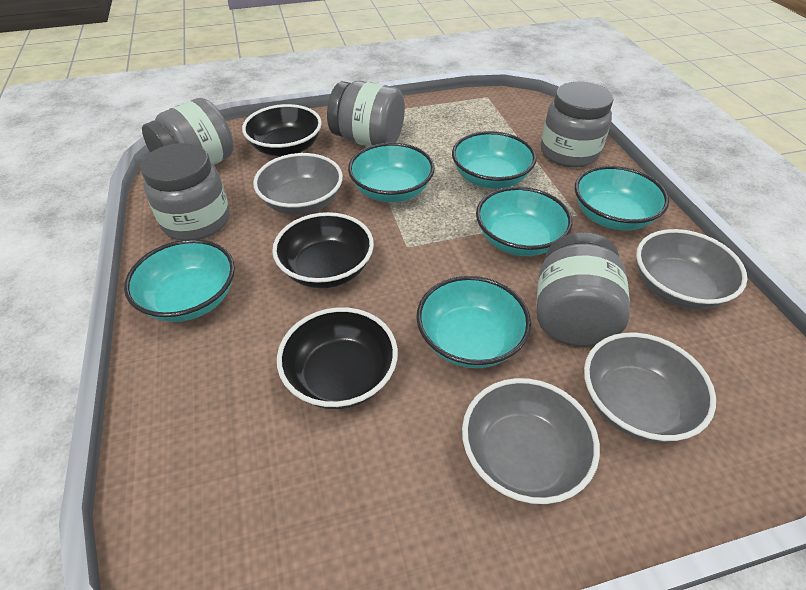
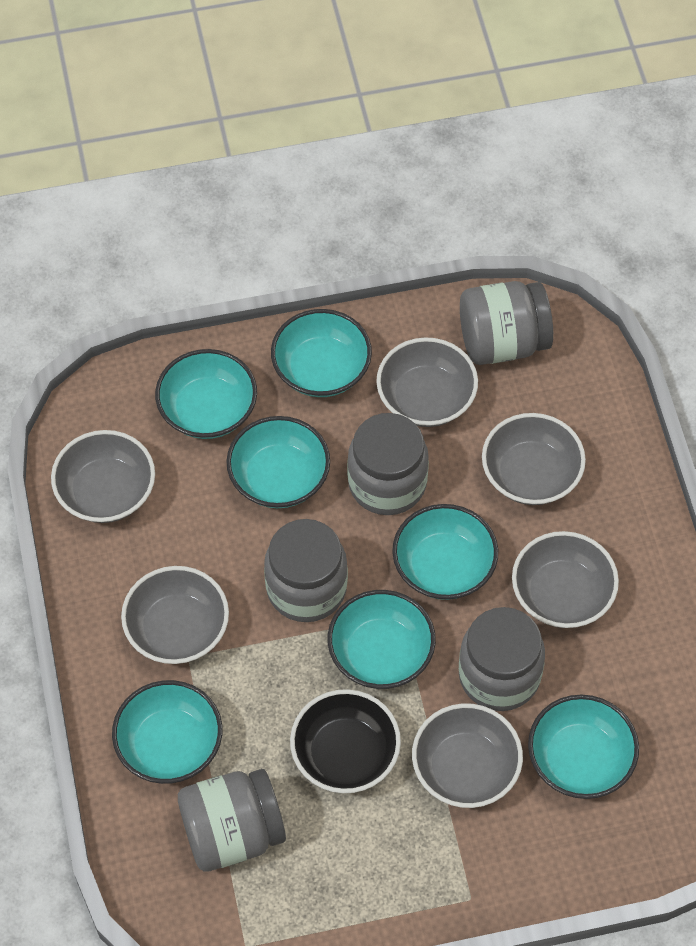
black bowl: [242,104,322,157] [272,212,374,288] [277,307,398,409] = 3 -> [290,689,401,793] = 1
grey bowl: [253,153,343,215] [462,378,600,504] [584,333,716,442] [636,229,747,309] = 4 -> [51,430,155,523] [121,566,229,664] [376,337,478,427] [412,703,523,808] [482,413,586,505] [512,531,619,628] = 6
turquoise bowl: [124,239,235,322] [348,143,435,202] [416,276,531,368] [452,131,537,189] [476,187,573,256] [575,166,669,231] = 6 -> [112,680,222,784] [155,349,257,439] [226,416,330,508] [271,309,372,397] [328,590,436,689] [392,504,498,600] [528,695,639,799] = 7

